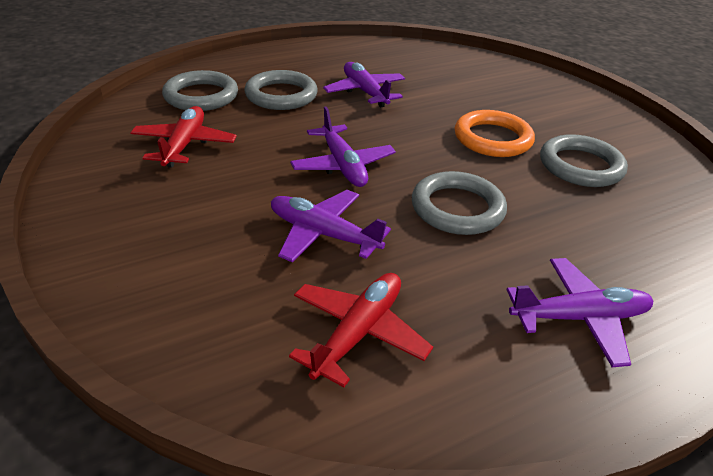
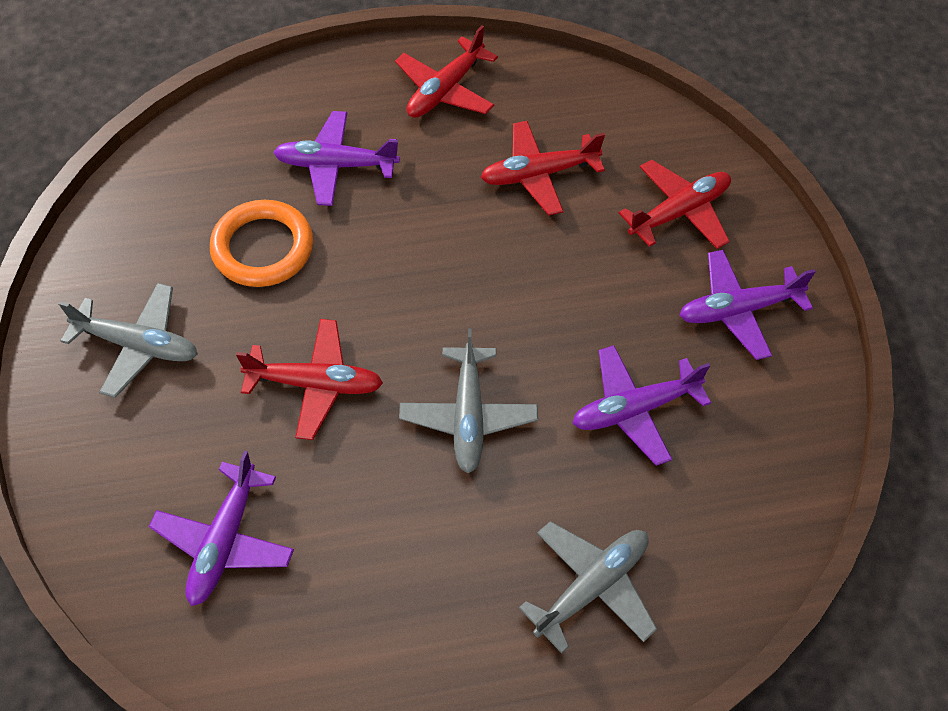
grey plane: none = 0 -> [59,283,198,398] [399,328,538,473] [519,521,657,653] = 3
grey ring: [162,70,238,111] [244,70,318,110] [412,171,507,235] [540,134,628,187] = 4 -> none = 0
red plane: [130,106,237,168] [289,273,433,387] = 2 -> [236,319,383,440] [395,25,498,118] [480,121,605,215] [619,160,731,249] = 4

